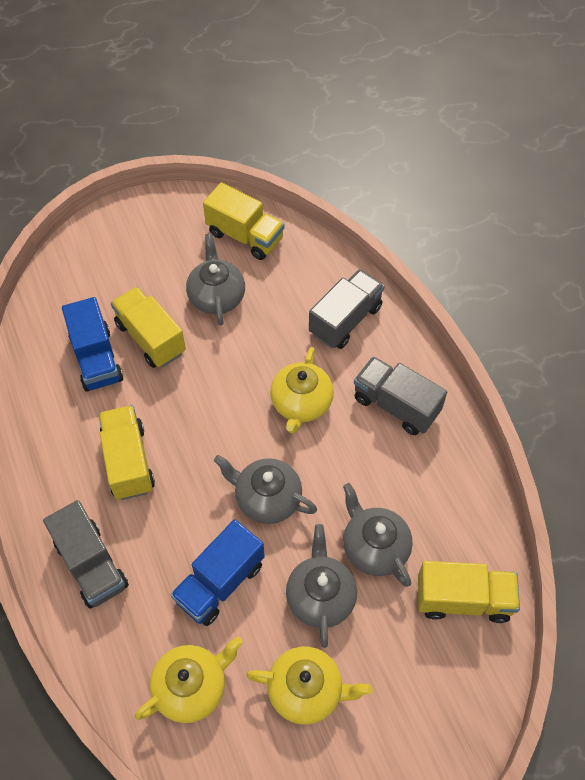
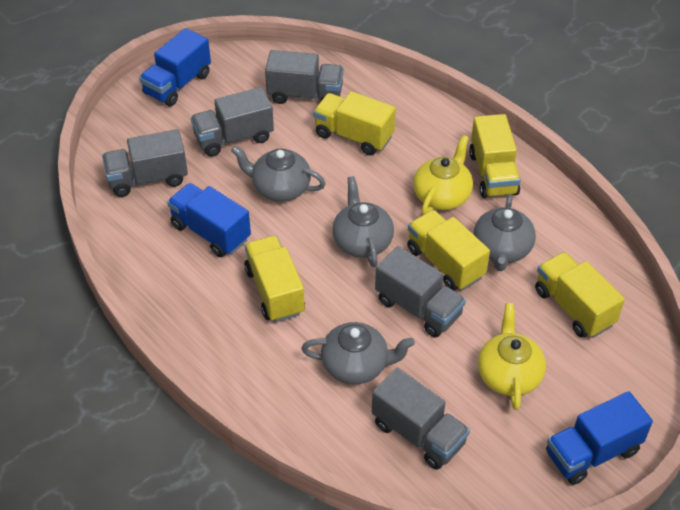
blue truck: [62,297,123,392] [170,519,265,626] = 2 -> [139,28,211,106] [167,183,251,257] [546,391,653,485] = 3
grey truck: [43,500,129,609] [309,269,385,349] [354,356,447,435] = 3 -> [102,129,188,197] [191,87,274,157] [265,50,344,104] [372,368,470,470] [375,246,466,338] = 5
yellow teapot: [135,637,243,723] [246,646,373,725] [270,347,334,434] = 3 -> [413,135,473,215] [478,303,546,410] = 2
yellow truck: [99,405,155,500] [111,287,186,368] [203,182,285,260] [418,561,520,623] = 4 -> [244,236,305,322] [313,91,396,155] [407,210,490,291] [469,114,521,198] [535,252,625,338] = 5

